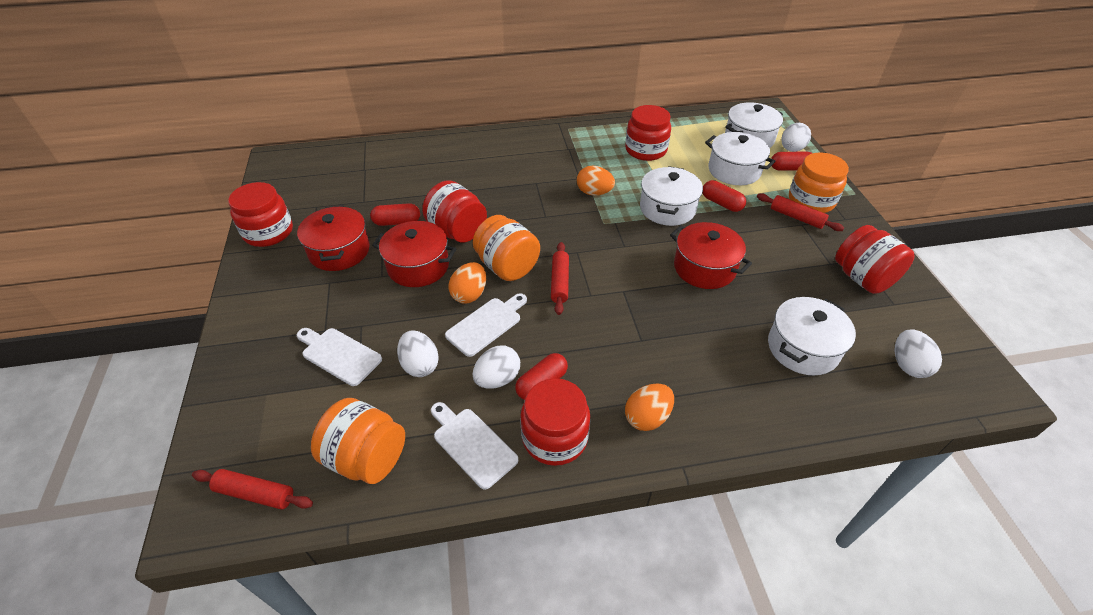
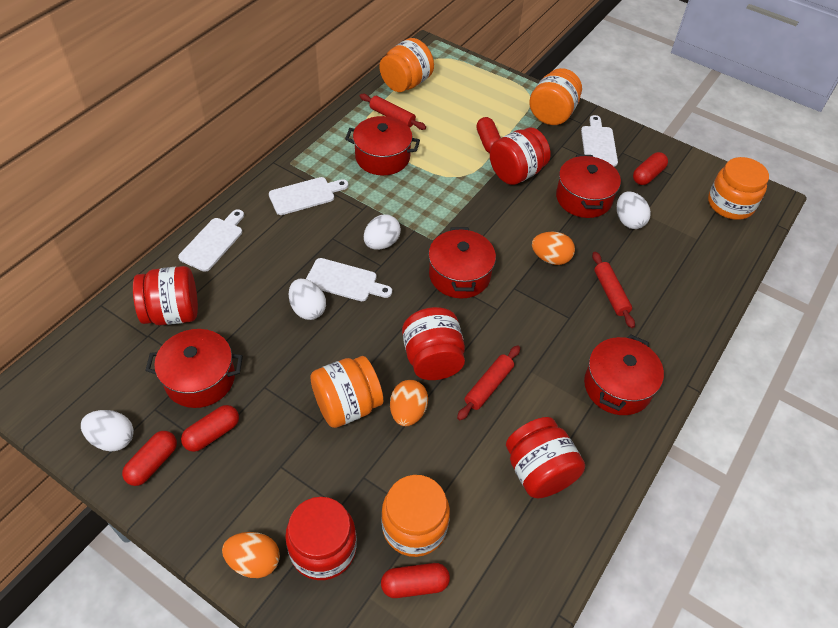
orange jar: [311,398,405,484] [473,215,540,281] [789,152,849,213] = 3 -> [310,356,383,428] [379,38,434,92] [381,475,450,557] [529,68,582,125] [708,157,769,220] = 5
red capsule: [370,203,420,226] [515,353,568,400] [703,180,746,212] [771,152,812,171] = 4 -> [122,431,177,486] [181,405,239,452] [381,563,450,598] [476,117,501,153] [633,152,668,185] = 5
red pot: [297,205,370,271] [372,221,456,287] [670,222,752,289] = 3 -> [145,329,243,408] [345,116,420,175] [428,227,496,299] [556,154,621,218] [584,334,664,415] = 5
white cutting board: [297,328,382,386] [431,402,518,490] [445,293,527,357] = 3 -> [178,209,244,272] [269,177,348,215] [306,258,392,301] [581,115,618,166] = 4
white pot: [640,166,703,226] [705,132,776,185] [725,102,783,148] [768,297,856,375] = 4 -> none = 0

